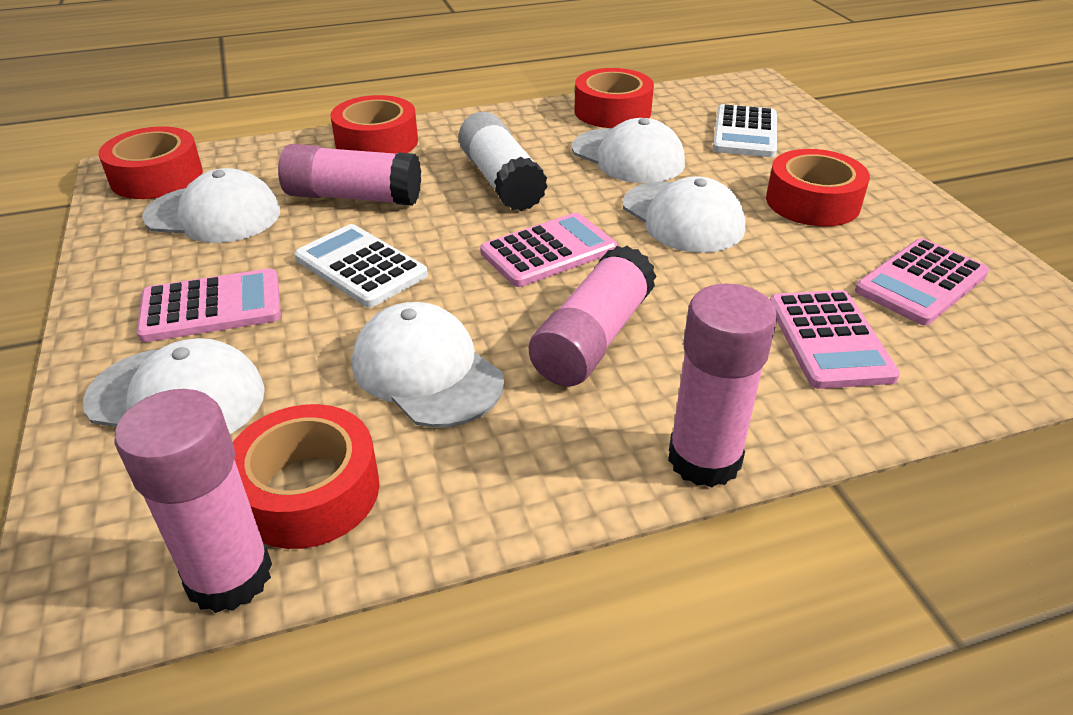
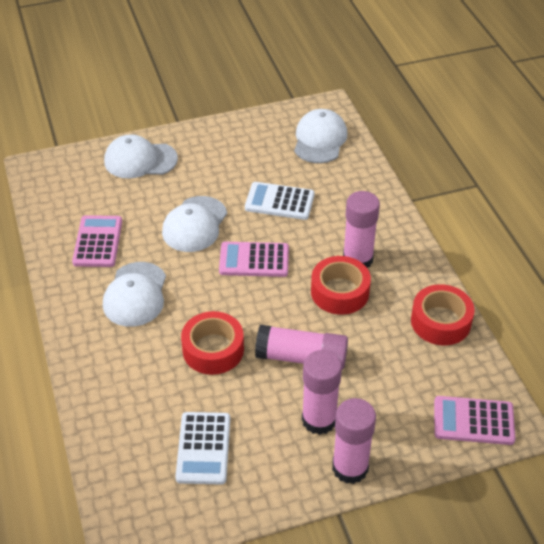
pink calculator: [137,269,281,342] [480,213,617,287] [770,290,900,389] [855,238,989,325] = 4 -> [72,215,122,267] [219,242,289,277] [434,396,516,445] = 3
red tape: [99,126,203,199] [233,404,379,549] [330,95,418,154] [574,68,654,128] [766,149,870,227] = 5 -> [181,311,244,375] [311,256,371,315] [411,284,475,345] = 3
white cap: [83,338,265,434] [142,168,280,243] [352,302,504,428] [572,118,685,183] [623,176,745,253] = 5 -> [103,262,166,327] [104,134,178,178] [162,196,227,252] [294,109,347,163] = 4
white glue stick: [459,112,548,211] = 1 -> none = 0

